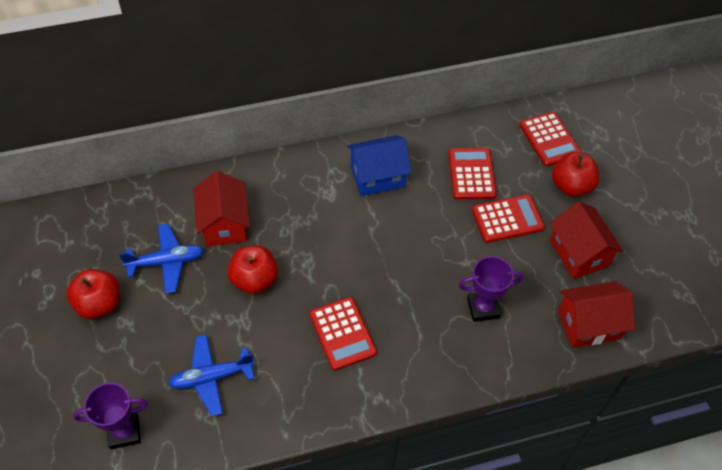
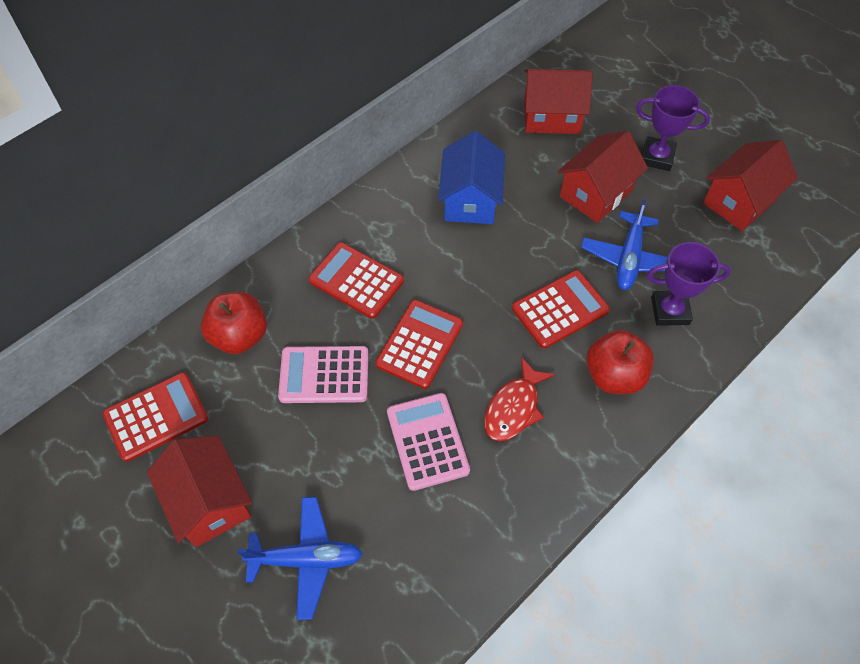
pink calculator: none = 0 -> [278,346,369,403] [387,393,470,491] = 2
red apple: [66,269,119,319] [227,246,278,294] [552,152,599,197] = 3 -> [201,292,267,354] [586,330,654,394] = 2
red fish: none = 0 -> [484,357,555,441] = 1
red house: [194,171,250,247] [550,202,624,279] [558,281,635,348] = 3 -> [147,435,252,547] [524,69,593,134] [557,131,648,223] [703,140,798,231] = 4

